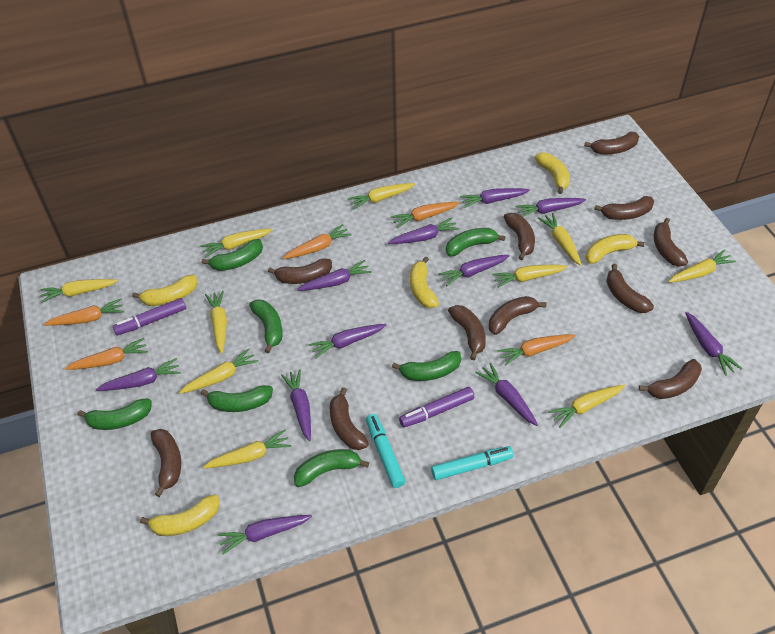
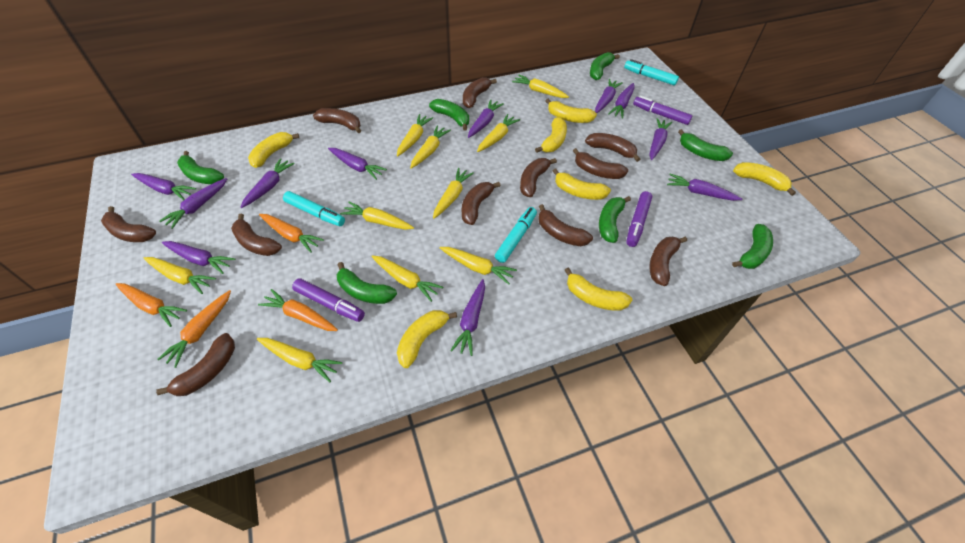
orange carrot: [44,298,124,326] [65,338,148,370] [283,224,352,259] [391,202,460,228] [497,334,576,366] = 5 -> [116,283,187,327] [157,290,231,368] [258,289,338,331] [259,214,324,253] = 4
purple marker: [113,298,186,335] [399,387,475,428] = 2 -> [292,278,365,322] [626,191,652,247] [633,96,692,125] = 3
turquoise marker: [366,414,406,488] [431,446,514,480] = 2 -> [283,191,345,226] [495,207,537,263] [624,59,679,85] = 3
yellow banana: [132,275,198,306] [140,494,220,536] [410,256,439,308] [535,153,570,194] [586,234,645,264] = 5 -> [248,132,299,168] [397,310,457,368] [535,117,567,153] [546,99,597,123] [553,168,611,200] [564,267,632,311] [733,162,796,196] = 7

